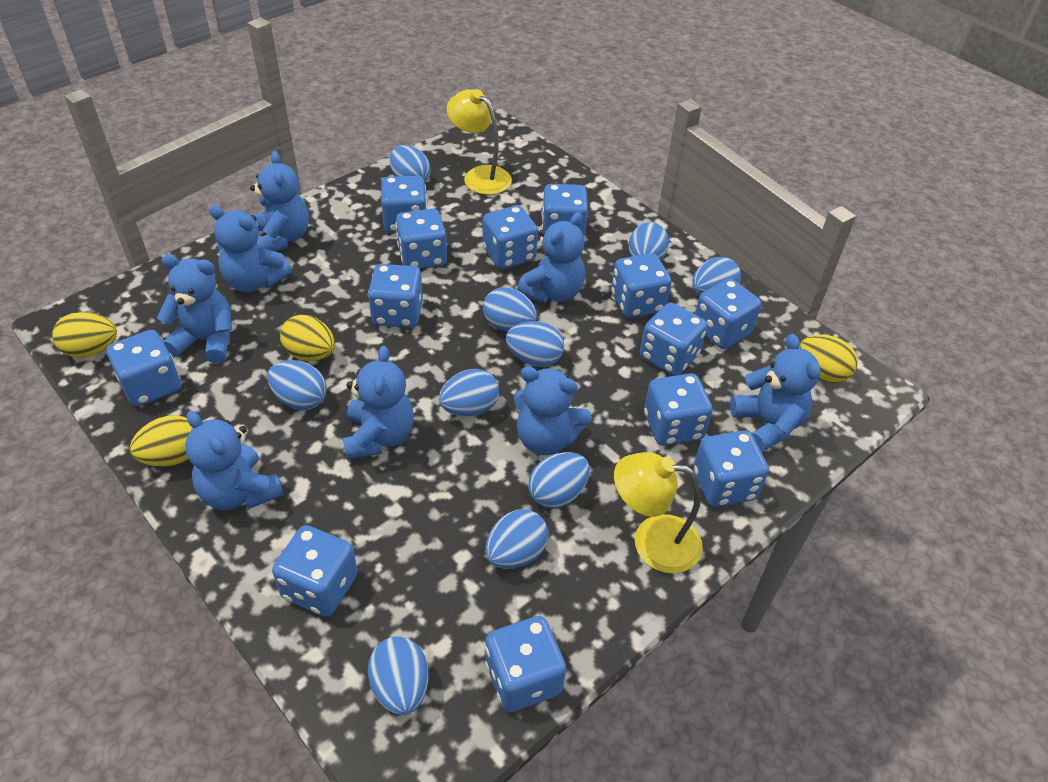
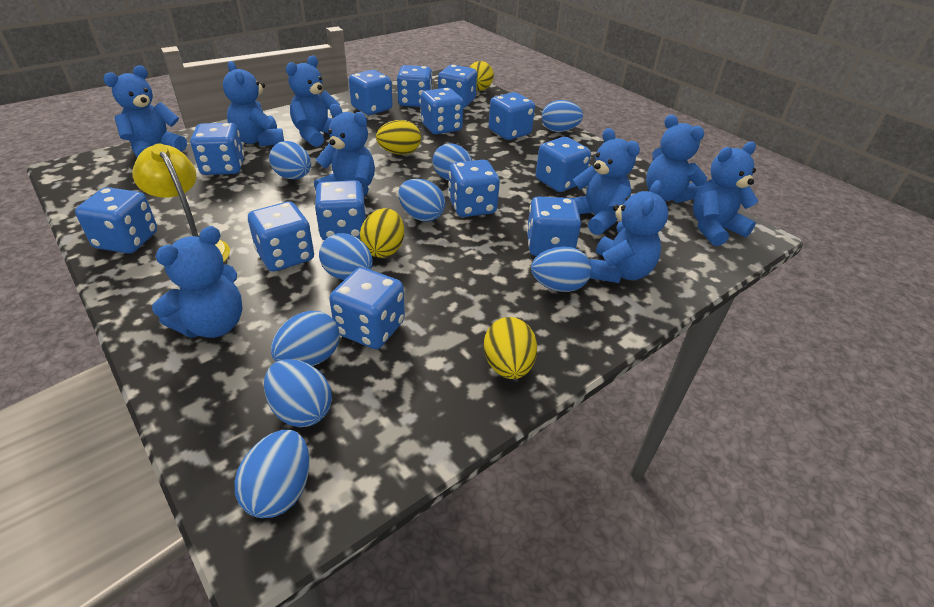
blue egg: [267,360,327,410] [368,636,429,715] [390,145,431,182] [439,369,499,417] [483,287,537,331] [485,509,548,569] [506,321,564,367] [528,452,590,509] [629,222,669,261] [692,257,741,296] = 10 -> [235,430,310,518] [264,359,332,427] [269,141,311,179] [271,311,340,366] [319,233,373,280] [398,179,446,222] [433,143,472,180] [531,246,591,292] [542,100,583,132] = 9
blue teddy bear: [157,254,232,363] [185,411,284,510] [209,205,292,292] [250,151,309,252] [343,346,414,460] [513,366,592,455] [517,212,585,303] [730,334,821,453] = 8 -> [103,65,187,157] [152,226,242,338] [223,61,284,146] [286,56,340,147] [314,104,375,197] [572,128,640,235] [590,180,668,283] [646,115,707,203] [693,142,758,246] = 9
yellow lamp: [447,89,512,195] [614,452,703,573] = 2 -> [132,143,230,263] = 1

